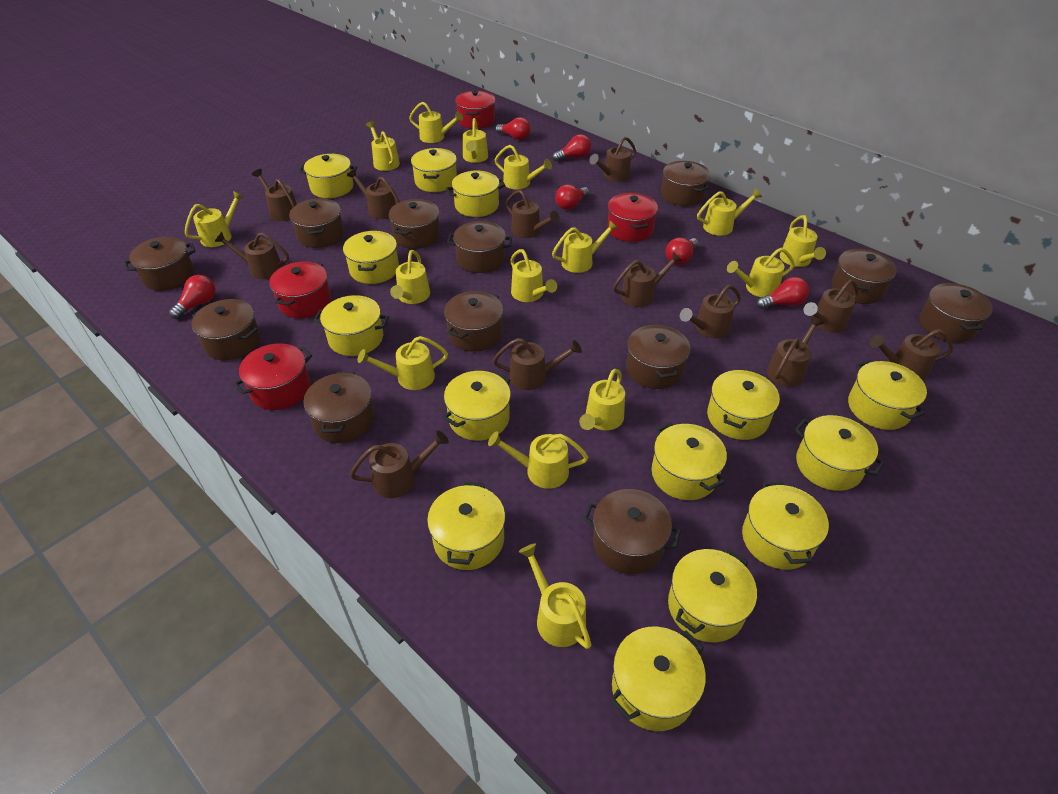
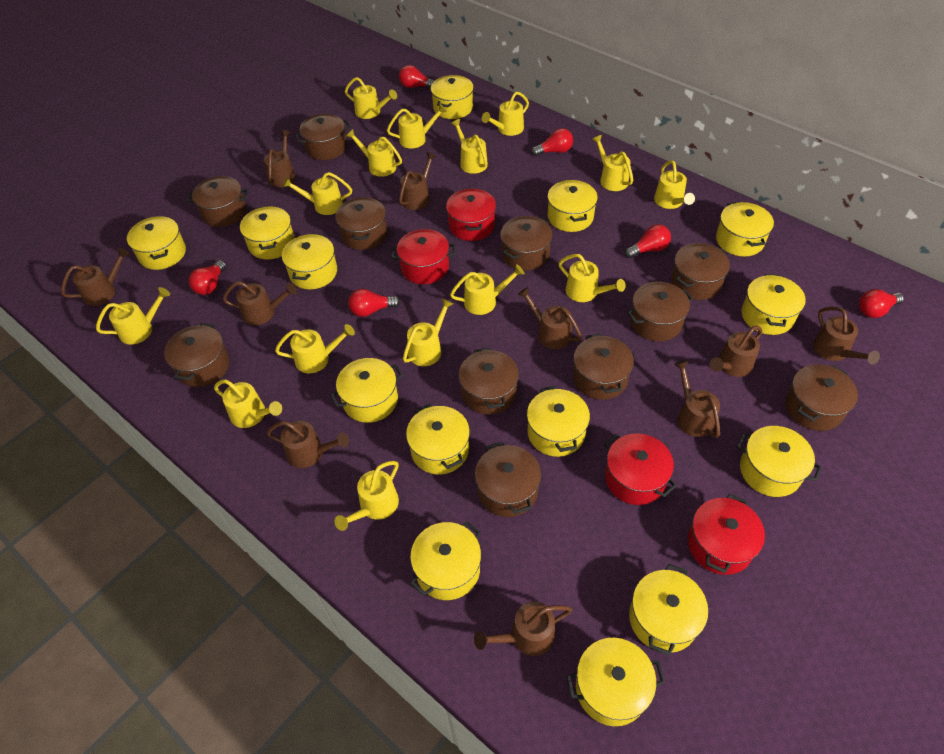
brown pot: [124,237,196,291] [191,299,261,360] [289,198,344,248] [303,372,375,443] [389,199,440,249] [444,291,503,351] [447,221,512,273] [583,489,681,574] [626,324,690,389] [661,161,710,206] [832,249,897,304] [919,283,993,342] = 12 -> [164,323,230,387] [187,176,249,227] [295,114,351,160] [335,197,387,250] [459,348,519,415] [475,442,541,517] [500,216,553,271] [573,333,634,400] [627,282,693,341] [671,243,730,300] [785,364,858,431] = 11
brown watering can: [215,232,289,279] [252,169,297,221] [347,169,400,219] [350,431,449,498] [493,338,582,390] [506,190,560,238] [589,137,636,182] [613,252,682,307] [680,285,741,338] [767,316,824,387] [803,280,858,333] [870,329,953,380] = 12 -> [61,248,130,306] [222,281,297,325] [264,130,296,187] [267,421,349,468] [399,152,437,210] [474,601,572,656] [518,287,582,349] [674,361,720,438] [710,325,762,377] [813,307,880,365] = 10

